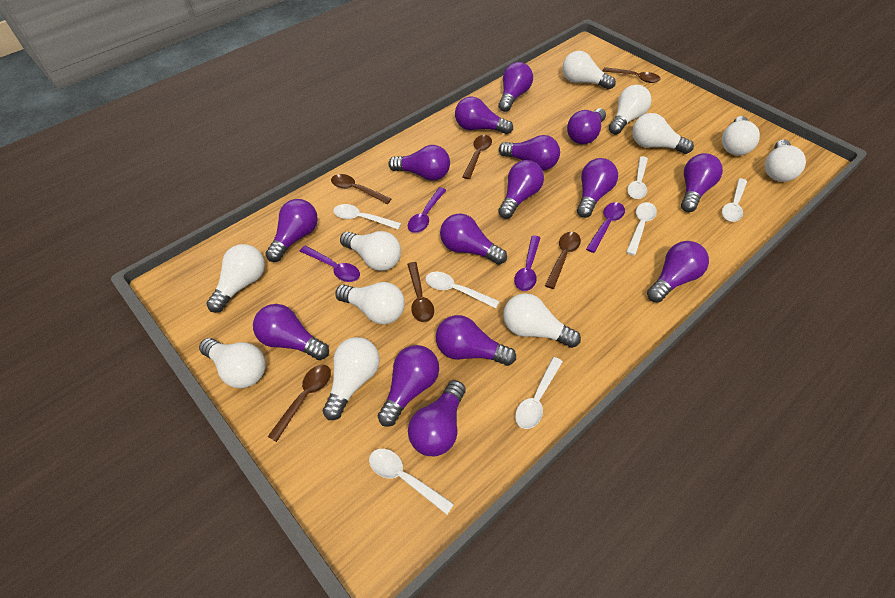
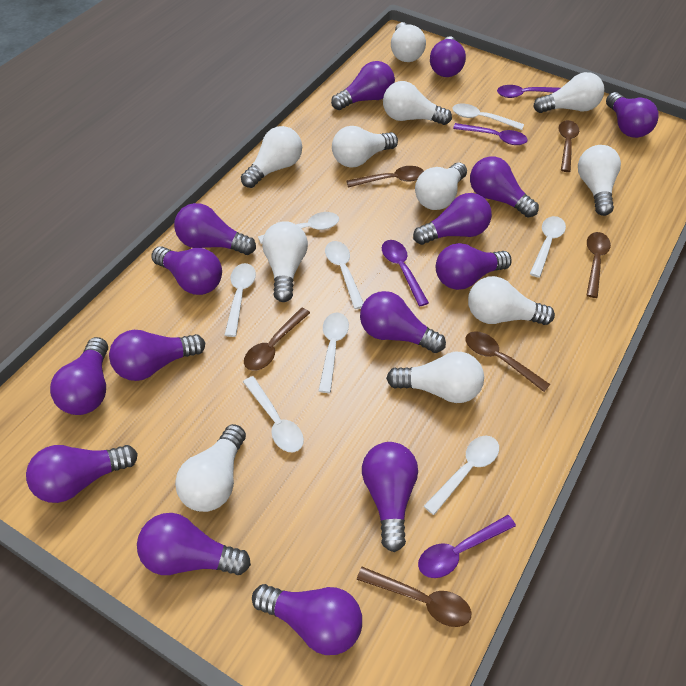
white spoon: [333,204,401,229] [369,449,454,514] [426,272,500,308] [515,357,563,429] [626,202,657,255] [627,156,648,199] [722,178,747,222] = 7 -> [225,263,256,337] [243,376,304,452] [258,212,339,244] [319,313,349,393] [325,241,363,309] [424,436,499,515] [453,104,524,130] [530,216,566,278] = 8

